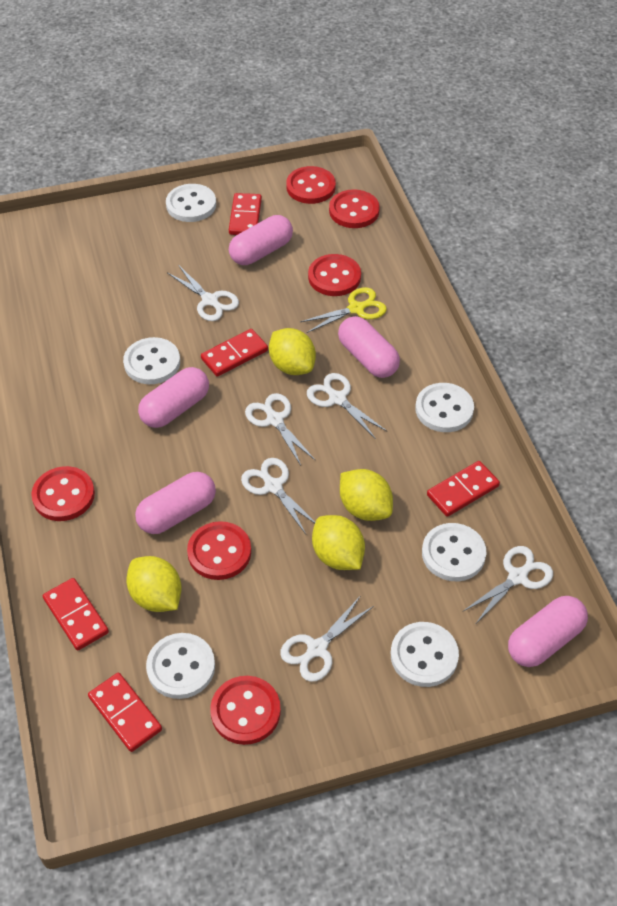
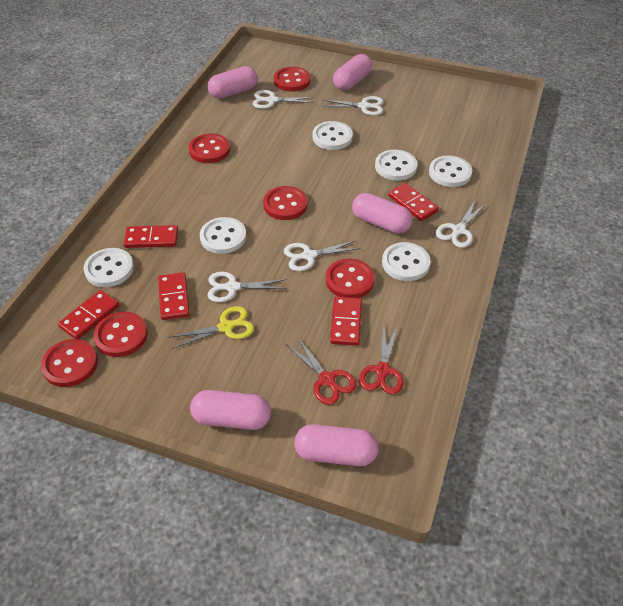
red scissors: none = 0 -> [286,338,357,405] [359,324,404,395] = 2
white scissors: [168,265,239,321] [241,458,315,534] [245,393,315,466] [280,597,374,682] [307,373,387,439] [462,546,553,623] = 6 -> [208,272,287,302] [253,90,314,109] [284,240,361,271] [322,96,383,115] [436,199,487,248] = 5
yellow lemon: [126,556,182,612] [269,328,316,375] [312,515,365,570] [340,469,393,521] = 4 -> none = 0

